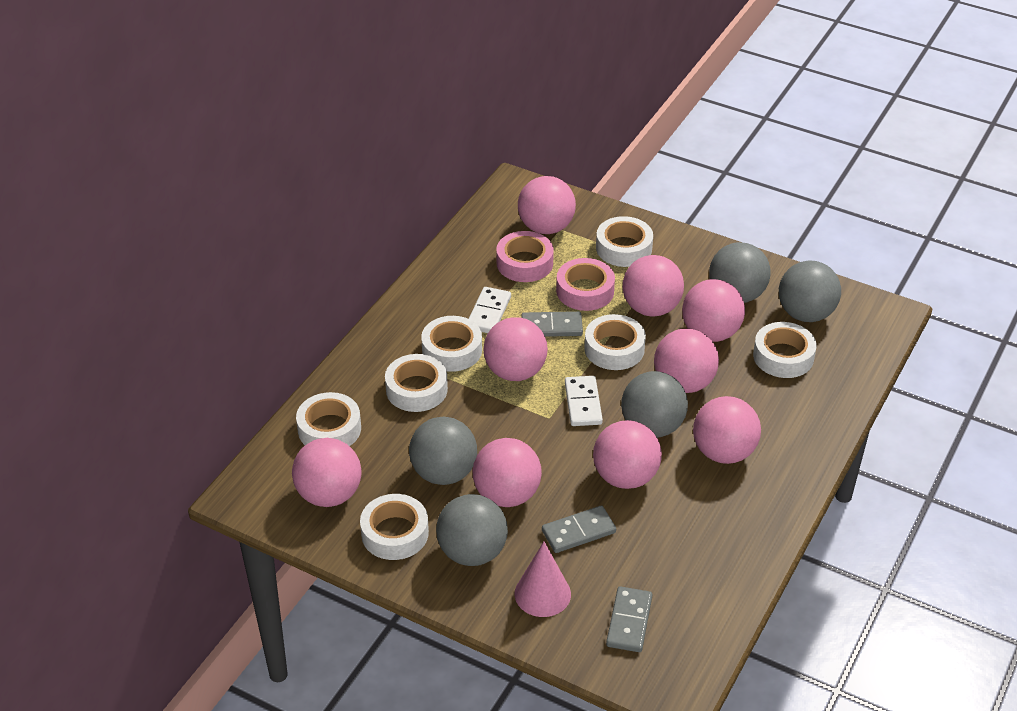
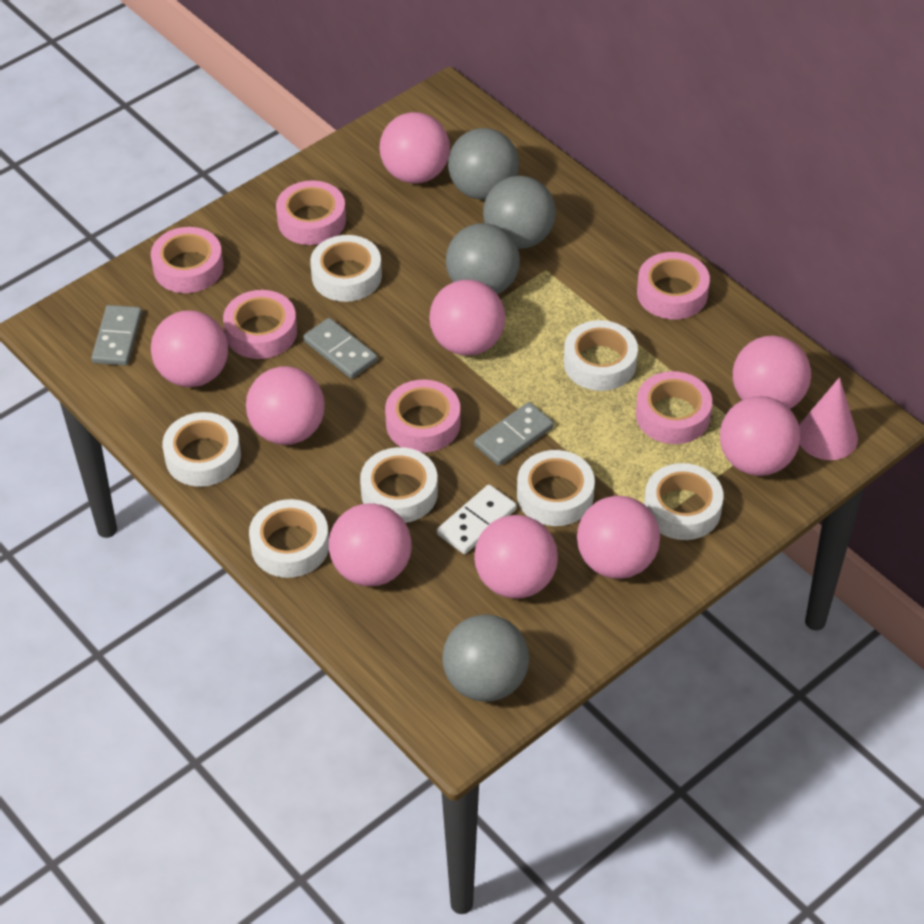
grey ball: [409,417,477,485] [436,494,508,566] [621,371,688,438] [709,242,770,303] [779,261,841,322] = 5 -> [442,614,529,702] [446,223,520,294] [448,128,519,200] [483,176,556,249] = 4
pink tape: [496,231,554,282] [556,258,615,311] = 2 -> [151,227,223,293] [223,290,297,359] [276,180,346,245] [385,380,461,453] [636,371,712,444] [637,252,710,320] = 6
white domino: [469,287,511,333] [565,376,603,426] = 2 -> [437,484,517,554] = 1

